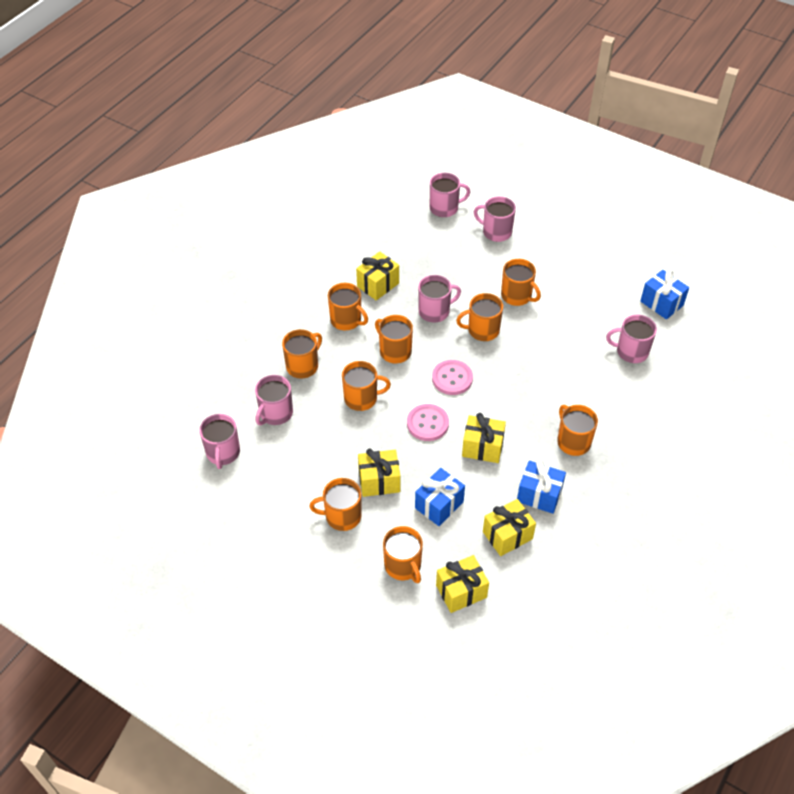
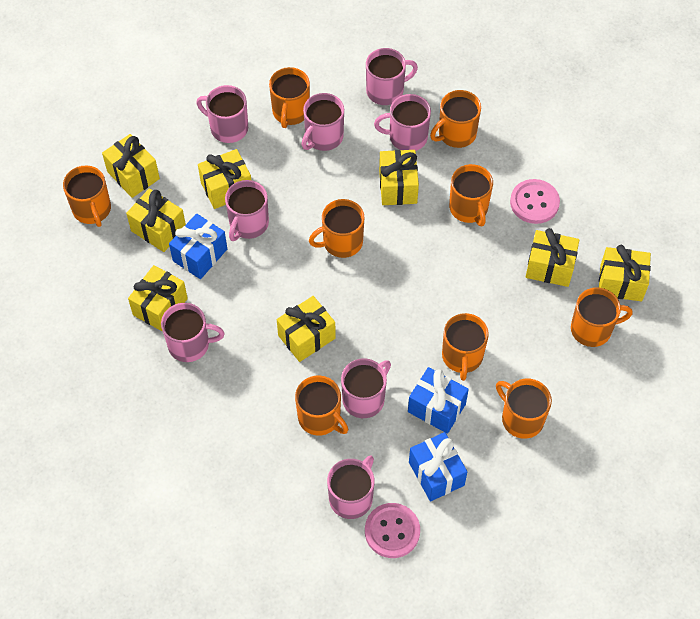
pink mug: [199,414,240,469] [255,375,293,425] [418,275,461,323] [430,173,470,217] [474,196,516,242] [606,315,657,363] = 6 -> [161,303,224,362] [196,85,248,143] [225,180,269,241] [301,93,344,151] [327,455,374,519] [341,358,391,418] [366,48,418,105] [374,94,431,151] = 8
yellow gift: [356,252,399,300] [358,449,400,497] [436,555,489,613] [462,413,506,463] [483,499,536,556] = 5 -> [102,134,160,198] [126,189,186,252] [128,265,188,332] [198,149,251,209] [277,296,336,362] [379,150,419,205] [526,228,579,287] [599,245,651,301] = 8

